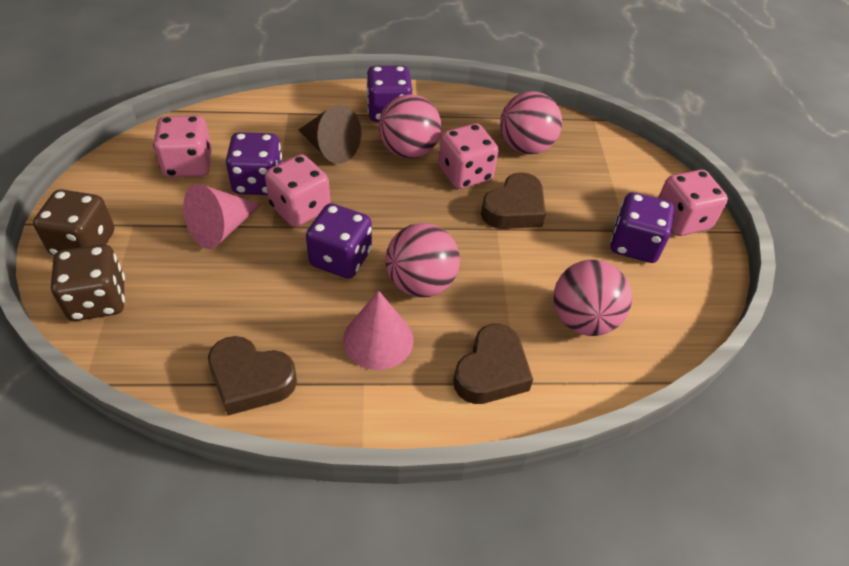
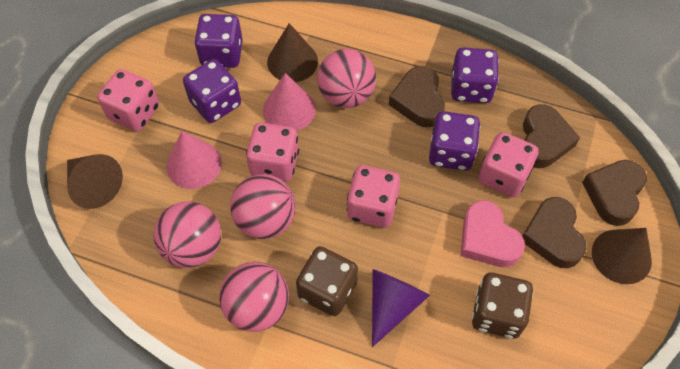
brown cone: [299,104,361,164] = 1 -> [67,154,123,209] [267,23,318,82] [592,228,652,284] = 3
brown heart: [208,336,297,415] [453,324,533,404] [481,172,546,229] = 3 -> [389,66,445,127] [522,197,587,268] [523,104,580,168] [582,160,647,226] = 4
pink heart: none = 0 -> [461,200,525,267] = 1
purple cone: none = 0 -> [372,269,430,347] = 1

